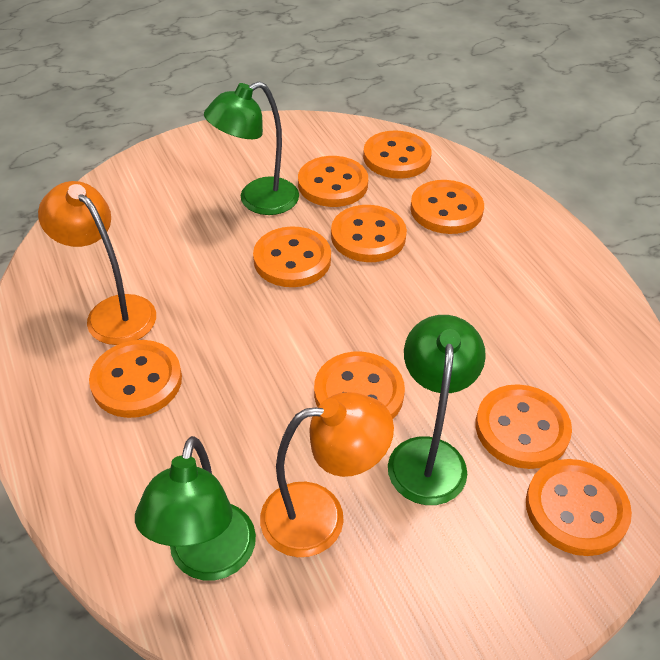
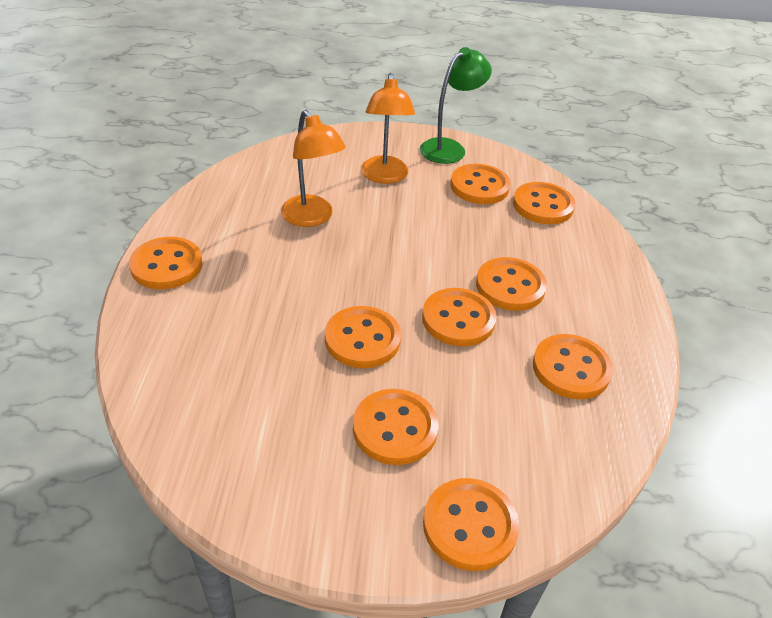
green lamp: [135,436,256,581] [204,81,299,215] [388,315,486,505] = 3 -> [420,47,492,164] = 1

